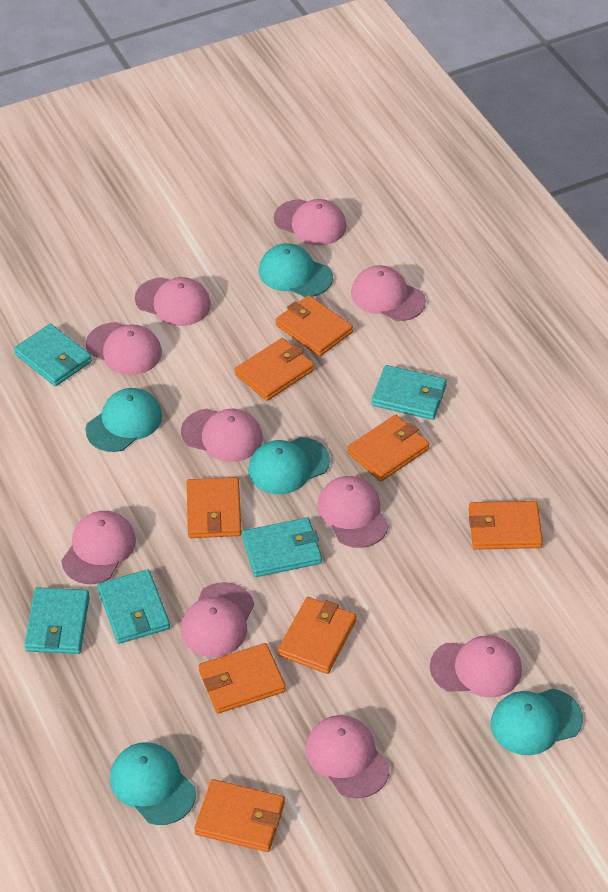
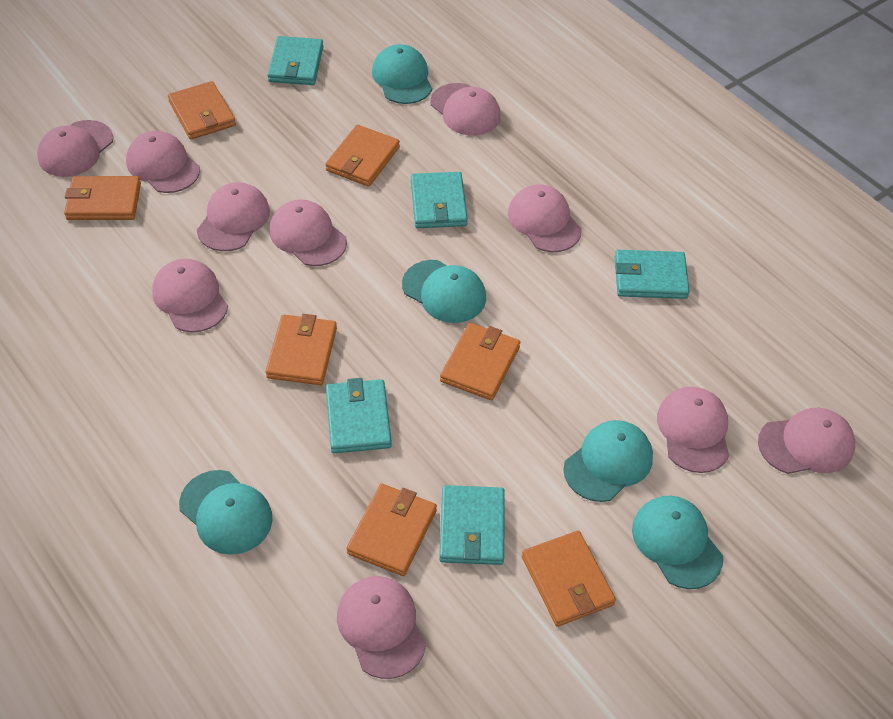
orange wallet: [187,477,242,538] [194,779,285,852] [198,643,286,713] [235,338,314,401] [276,295,353,356] [278,597,356,674] [347,415,430,482] [469,501,543,550] = 8 -> [64,176,141,220] [168,81,236,140] [265,314,337,385] [325,125,400,187] [346,484,437,576] [440,323,520,400] [522,531,616,627] = 7

